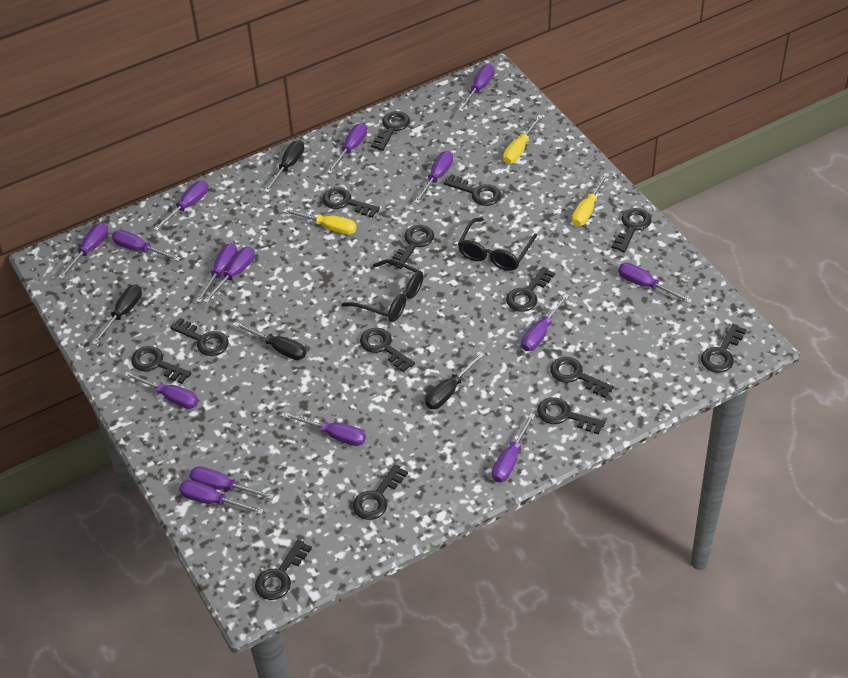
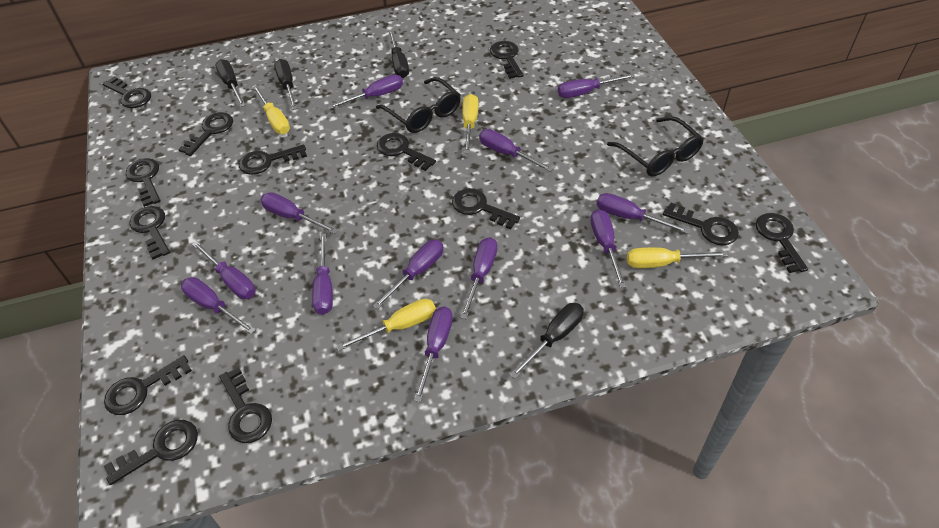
black key: [131,346,192,384] [170,318,229,356] [255,539,312,600] [322,187,380,218] [353,464,408,520] [360,328,415,372] [371,111,410,151] [389,225,434,269] [444,174,501,206] [506,267,555,312] [537,397,605,435] [550,357,614,398] [611,208,652,253] [701,324,747,373] = 14 -> [102,77,151,108] [104,355,192,415] [104,420,198,485] [125,158,161,207] [129,206,170,259] [178,112,233,156] [219,367,272,443] [239,144,307,175] [377,133,436,171] [452,188,520,230] [490,41,524,79] [663,203,739,245] [756,213,808,273] = 13
purple screwdriver: [58,223,108,279] [112,230,181,261] [124,372,199,409] [154,181,208,231] [179,480,264,515] [190,466,274,499] [196,243,237,303] [203,247,254,303] [284,413,366,446] [327,123,367,174] [414,151,453,204] [458,64,494,112] [492,413,535,482] [521,294,570,351] [618,263,692,303] = 15 -> [181,277,256,334] [192,241,256,299] [260,192,338,234] [312,233,333,315] [328,74,403,109] [373,239,443,309] [414,306,453,402] [460,237,497,319] [479,129,553,172] [558,74,635,98] [590,209,626,288] [597,193,690,234] = 12
yellow screwdriver: [283,209,357,235] [503,115,543,164] [572,173,609,226] = 3 -> [253,85,290,134] [336,298,436,351] [462,94,478,154] [627,247,728,268] = 4

